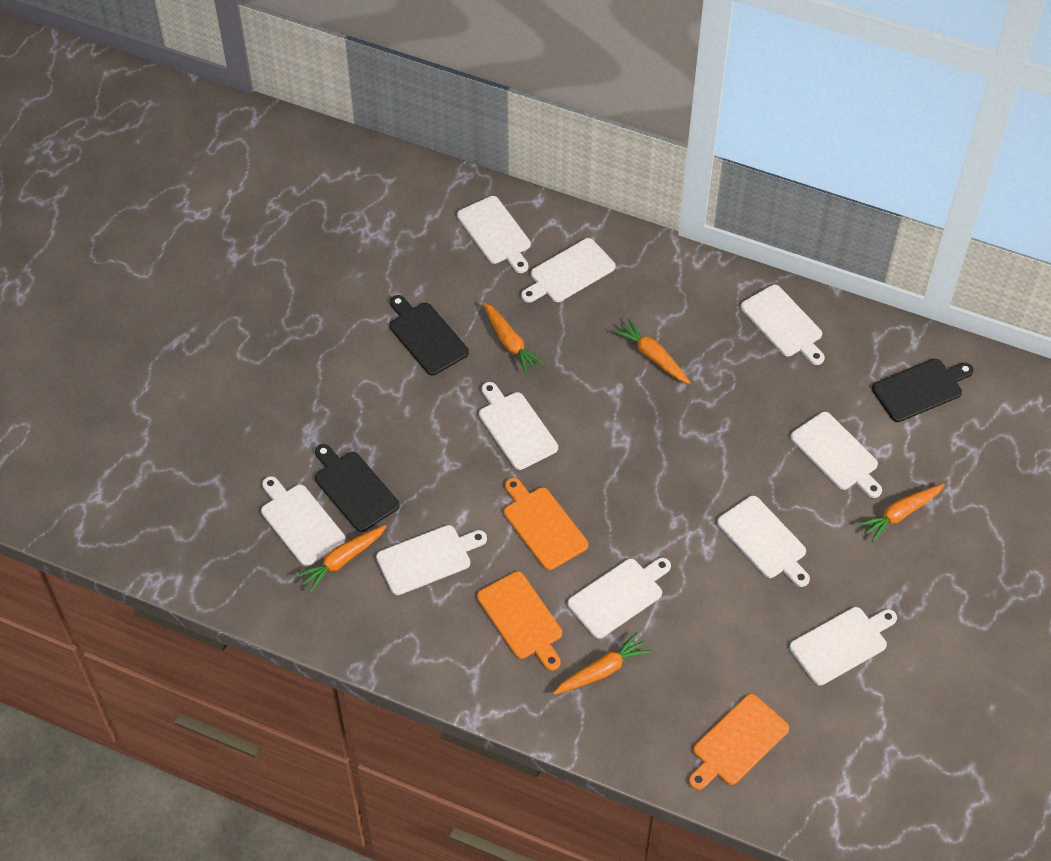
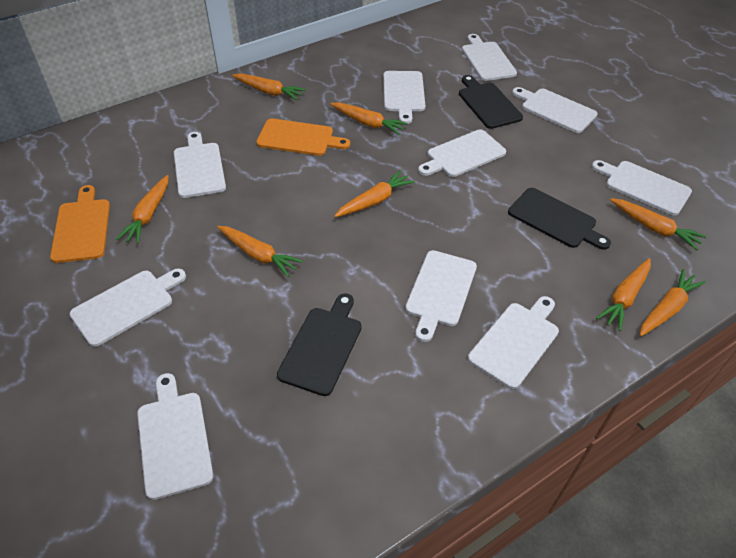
orange carrot: [296,525,387,592] [483,302,545,374] [553,632,651,695] [613,319,690,384] [857,484,945,542] = 5 -> [116,175,168,244] [217,226,303,277] [232,74,306,100] [331,102,408,135] [335,170,415,217] [596,258,651,331] [610,198,706,250] [640,269,706,336] = 8
orange cutting board: [477,571,562,671] [504,478,588,570] [689,694,789,790] = 3 -> [50,185,110,263] [257,118,350,156] = 2

